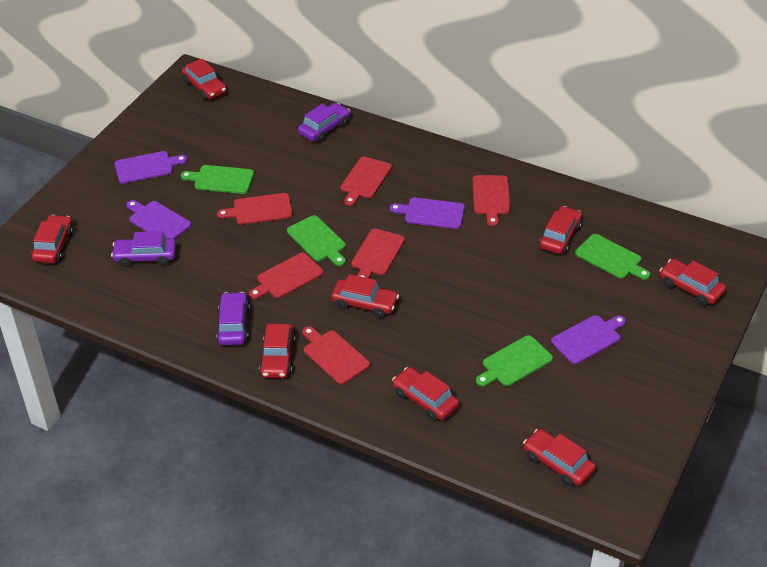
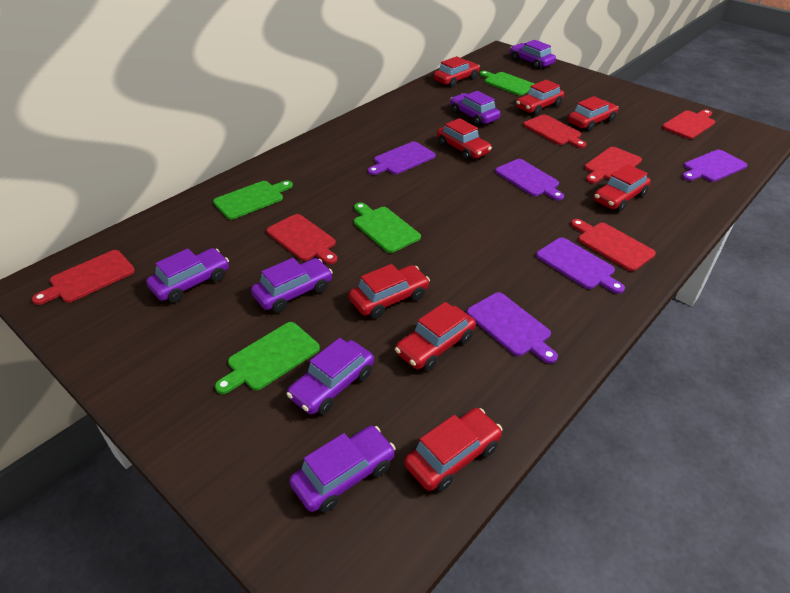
purple car: [111,231,176,267] [216,292,250,345] [298,103,350,142] = 3 -> [146,248,229,303] [251,258,333,312] [286,338,374,415] [289,426,396,513] [450,91,501,126] [510,40,556,69] = 6
purple cutting board: [114,151,187,184] [126,200,191,239] [390,198,465,229] [551,315,626,364] = 4 -> [368,142,436,175] [467,292,558,364] [495,159,564,201] [536,238,625,294] [682,150,747,182] = 5

